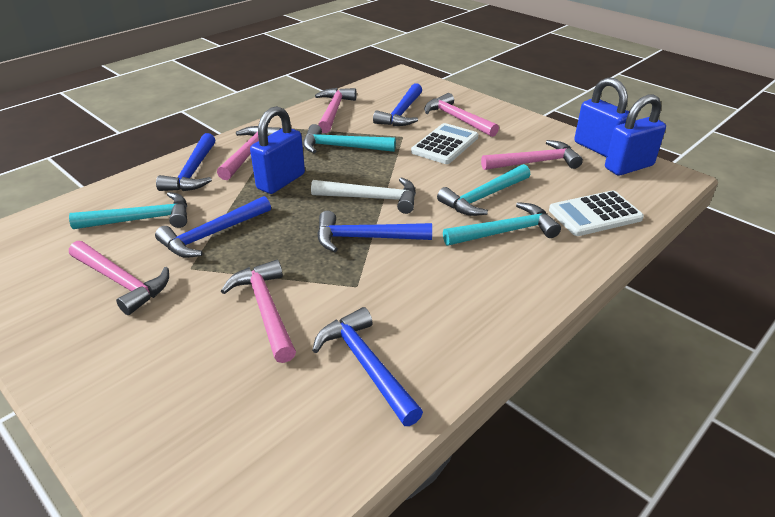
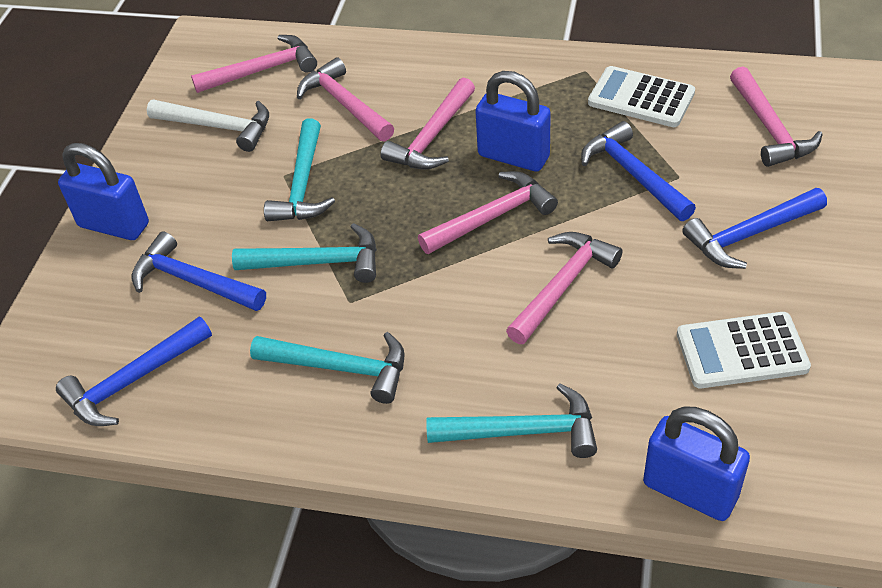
blue hammer: [155,196,271,258] [156,133,216,191] [312,307,423,426] [317,211,432,252] [373,83,422,126] = 5 -> [56,317,212,426] [132,232,266,311] [581,121,696,221] [682,188,827,269] = 4

